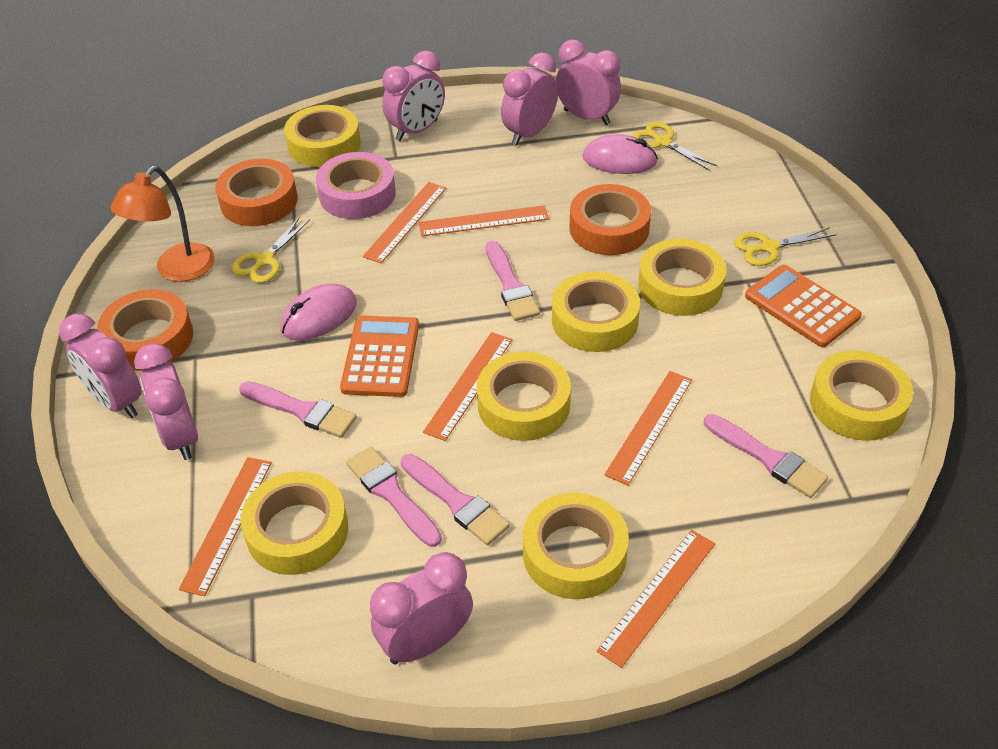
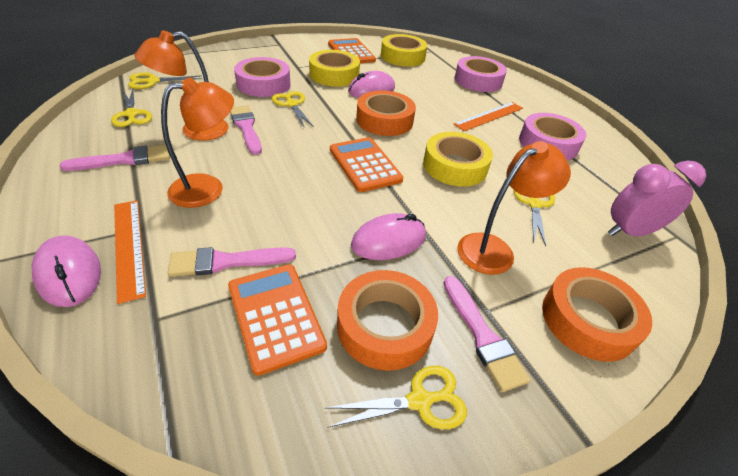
orange calculator: [340,315,419,397] [745,265,862,347] = 2 -> [228,264,327,376] [328,38,376,64] [330,137,403,192] = 3
orange lamp: [111,166,215,282] = 1 -> [135,30,229,141] [161,78,234,208] [457,141,571,275] = 3
orange ruler: [179,457,272,596] [363,182,446,263] [419,205,549,236] [423,332,513,441] [597,530,715,668] [604,371,692,485] = 6 -> [114,200,146,304] [453,102,523,131] = 2
pink brush: [239,381,357,438] [346,447,442,547] [401,454,510,545] [486,241,540,321] [704,414,828,498] = 5 -> [60,145,170,171] [168,247,296,277] [230,105,262,155] [443,276,531,392] = 4
pink clock: [59,313,142,418] [134,343,198,460] [370,552,473,664] [382,50,445,141] [501,52,558,145] [556,40,621,125] = 6 -> [608,161,706,236] = 1
pink mouse: [281,284,357,341] [583,134,658,174] = 2 -> [32,235,101,307] [348,71,395,98] [351,213,426,260] = 3
pink tape: [316,152,396,219] = 1 -> [234,57,291,97] [455,56,507,92] [519,113,586,160] = 3
yellow scissors: [232,217,310,283] [633,122,717,170] [734,227,837,266] = 3 -> [111,89,152,127] [128,72,202,89] [272,91,314,127] [326,366,467,429] [514,191,555,246] = 5
yellow tape: [241,472,348,575] [284,105,361,167] [477,351,571,441] [523,493,629,599] [552,271,640,352] [638,239,726,316] [810,350,913,441] = 7 -> [309,50,360,87] [381,34,427,67] [423,132,493,187] = 3

